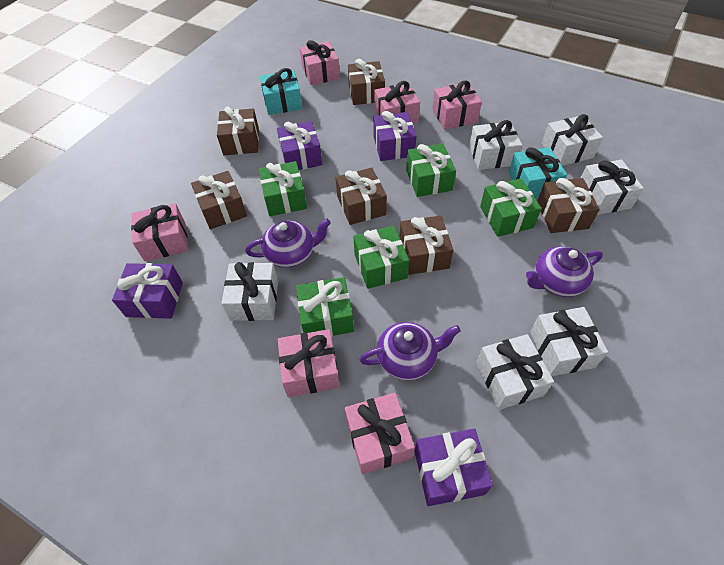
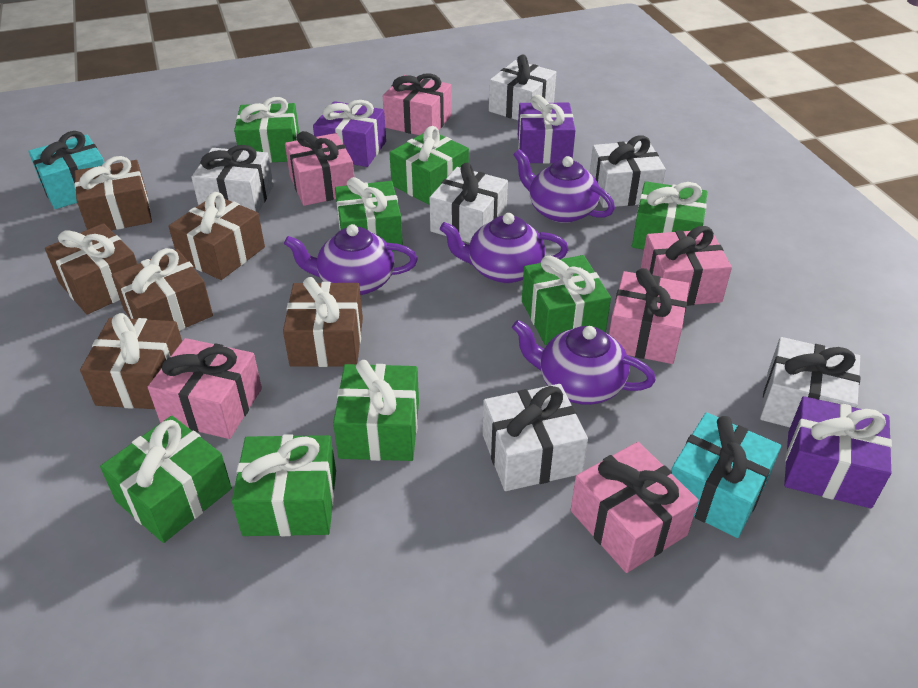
green gift: [259,161,307,216] [296,277,354,337] [353,226,409,289] [406,144,456,197] [480,178,542,237] = 5 -> [100,416,232,543] [232,434,336,536] [234,97,299,163] [333,360,419,461] [335,177,403,251] [389,126,469,205] [522,255,611,345] [632,181,707,250] = 8
purple gift: [112,263,183,319] [277,121,322,170] [373,111,416,161] [415,429,493,506] = 4 -> [313,100,386,167] [518,95,576,164] [784,396,892,508] = 3
purple teapot: [245,219,331,268] [360,322,461,381] [526,246,603,297] = 3 -> [284,224,418,295] [440,213,568,283] [512,320,656,405] [513,149,615,223] = 4

